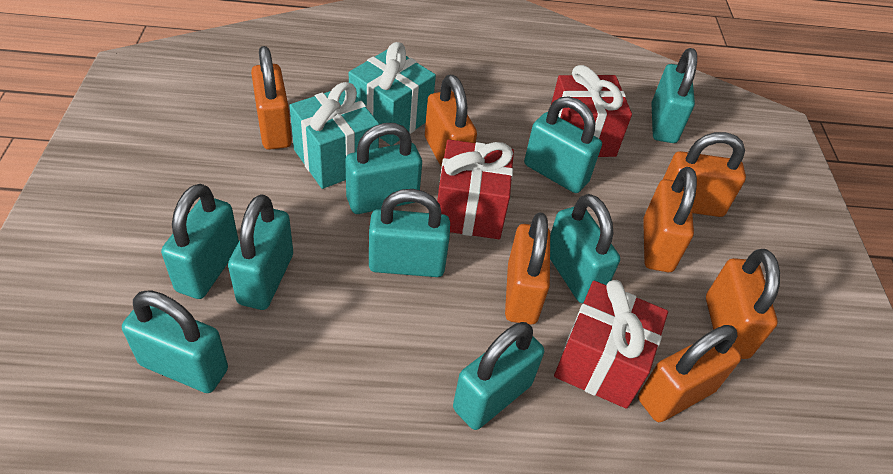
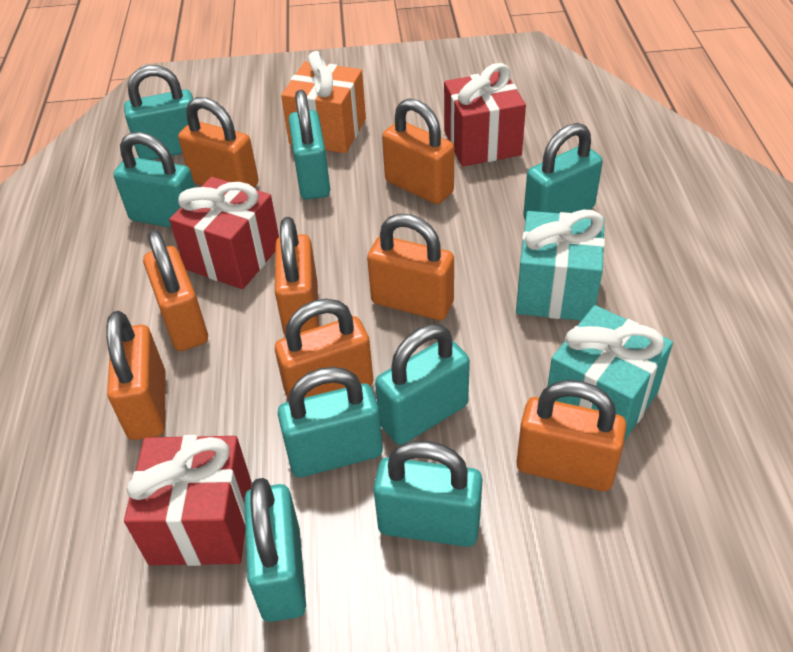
orange gift: none = 0 -> [281,51,366,153] = 1
orange padlock: [251,46,292,150] [425,75,477,167] [505,212,550,324] [638,325,742,422] [643,167,697,272] [663,132,746,217] [706,249,780,359] = 7 -> [107,311,166,440] [143,230,208,351] [178,97,259,187] [275,217,319,337] [275,299,374,400] [367,214,454,320] [382,98,454,204] [517,380,627,491] = 8
turquoise padlock: [122,290,228,393] [161,184,239,299] [228,194,293,310] [345,123,422,214] [369,189,450,277] [453,322,544,430] [524,96,602,193] [550,194,620,303] [652,48,697,143] = 9 -> [113,132,195,228] [124,65,193,160] [244,478,306,622] [278,367,383,477] [289,90,330,200] [373,441,482,547] [375,324,470,445] [523,123,603,220] = 8

